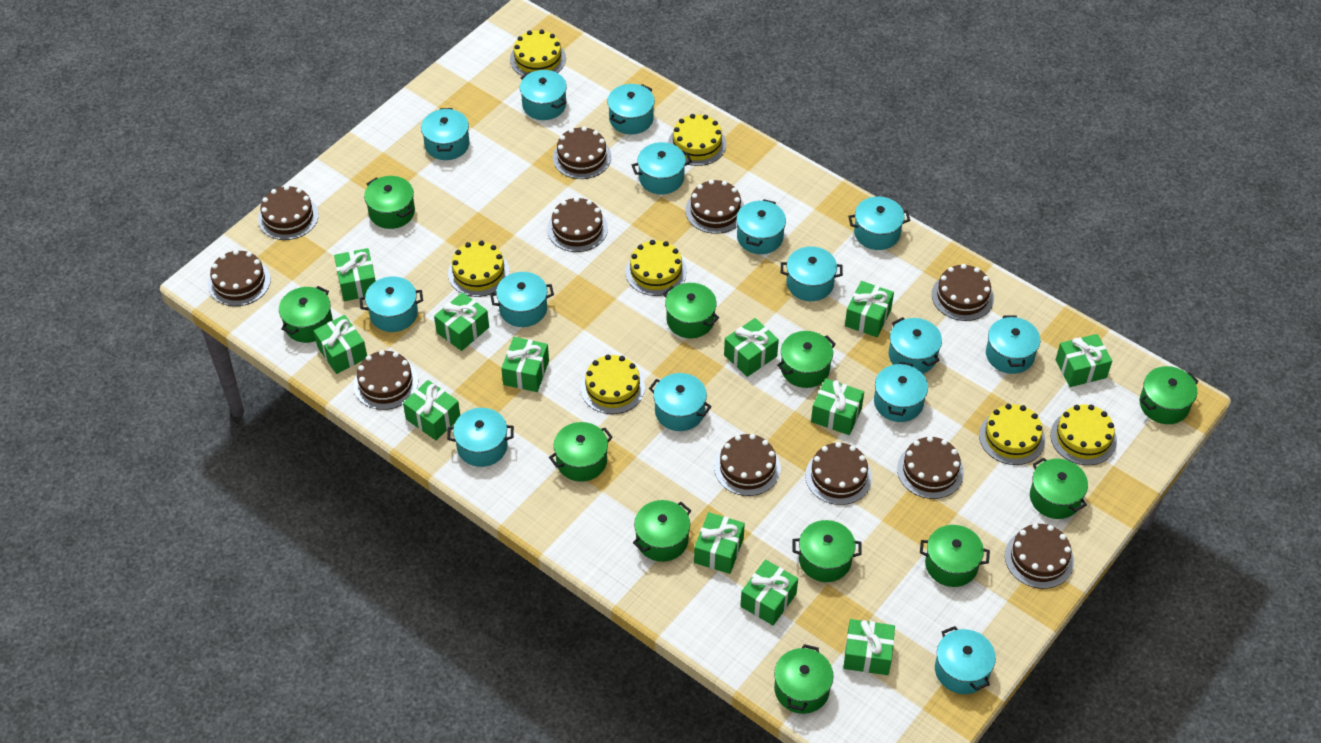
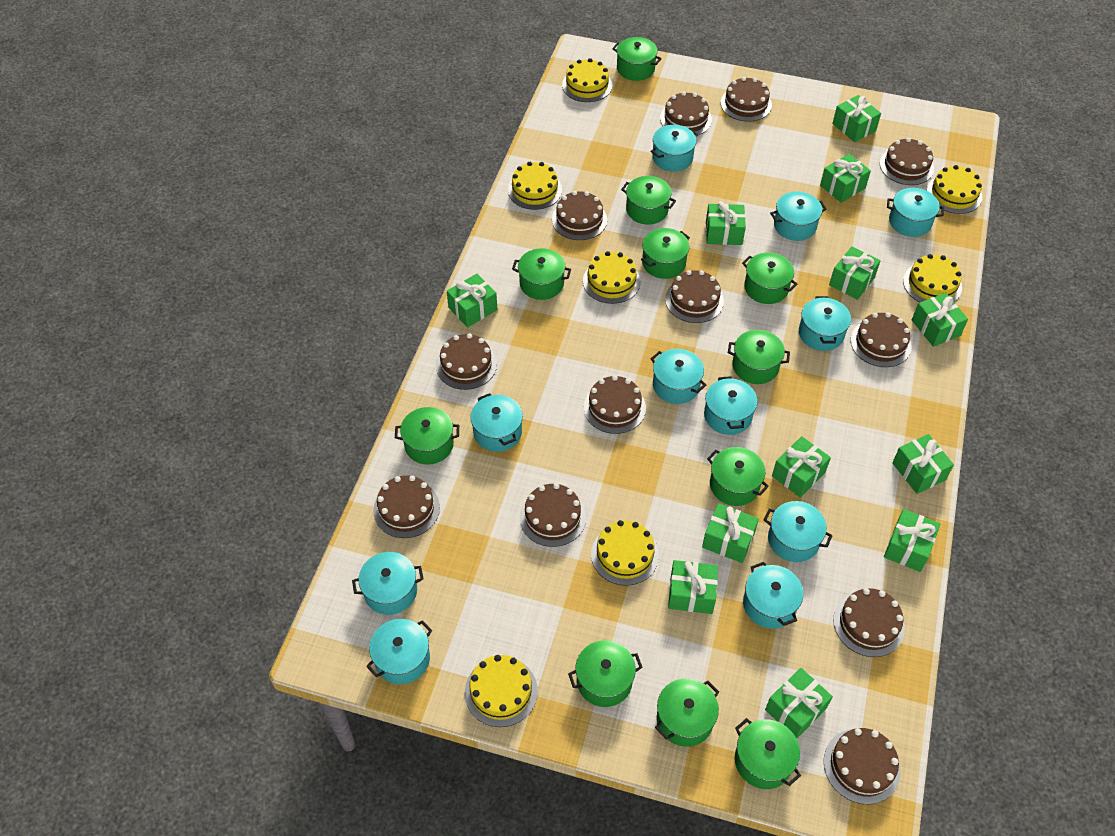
brown cake: [208,250,271,306] [258,185,319,240] [354,350,418,410] [547,197,608,252] [553,126,611,179] [685,179,744,234] [714,434,781,496] [805,442,872,505] [897,436,964,499] [932,264,994,321] [1005,523,1074,589] = 11 -> [373,475,440,538] [436,333,497,390] [520,483,586,547] [552,191,607,240] [584,375,646,434] [660,91,712,136] [665,270,724,323] [721,77,772,122] [824,728,901,804] [833,588,905,657] [851,312,912,367] [880,138,934,185] = 12
turquoise pot: [360,276,423,332] [421,108,470,160] [447,408,514,467] [490,272,554,327] [520,70,567,120] [607,84,655,134] [632,142,692,194] [649,373,712,431] [736,199,786,254] [781,246,843,301] [848,197,910,250] [874,362,928,422] [889,317,942,374] [935,626,996,694] [986,315,1040,374] = 15 -> [352,552,424,615] [366,619,432,684] [470,393,523,452] [651,125,698,171] [651,349,706,404] [704,376,757,435] [743,562,803,629] [764,501,832,562] [770,192,827,241] [799,296,851,351] [887,188,944,237] = 11

